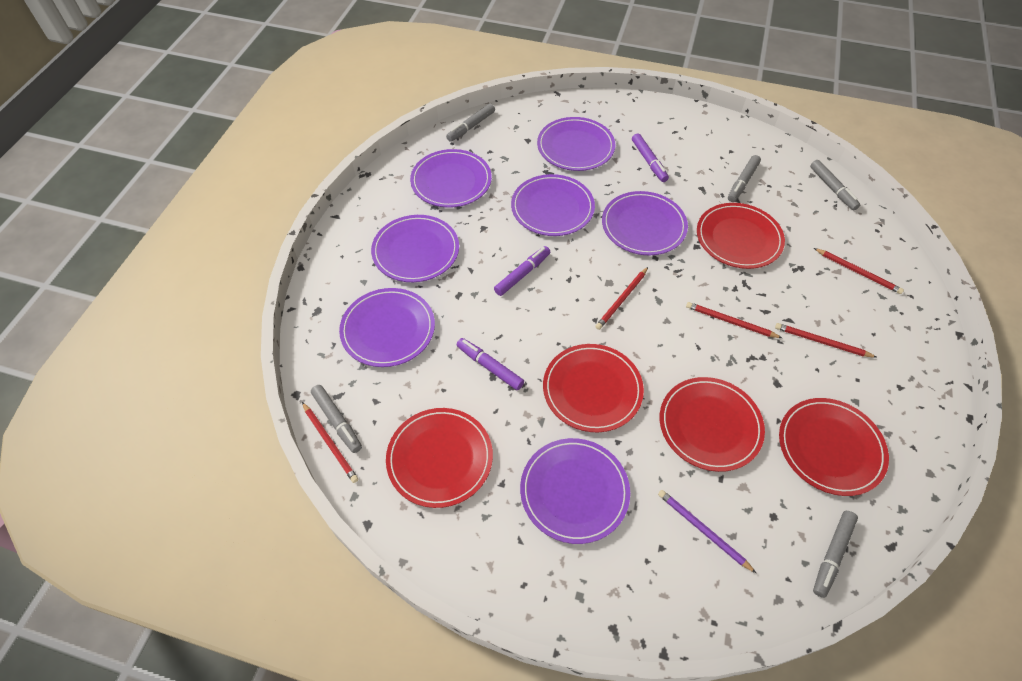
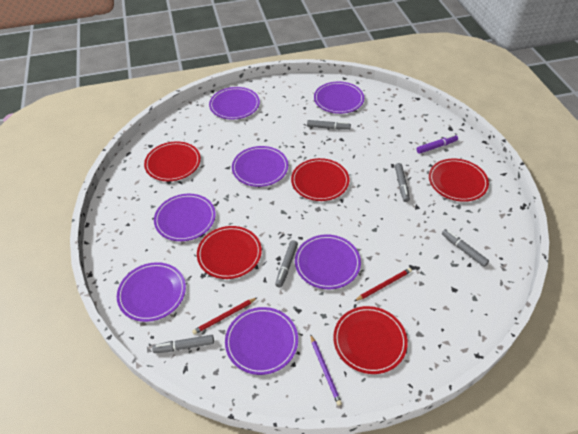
purple marker: [457,338,524,390] [494,246,550,296] [632,133,669,182] = 3 -> [416,134,458,154] = 1
red pencil: [302,402,358,483] [595,267,648,330] [686,302,782,338] [775,323,877,358] [814,248,904,294] = 5 -> [192,297,258,335] [355,268,412,301] = 2

